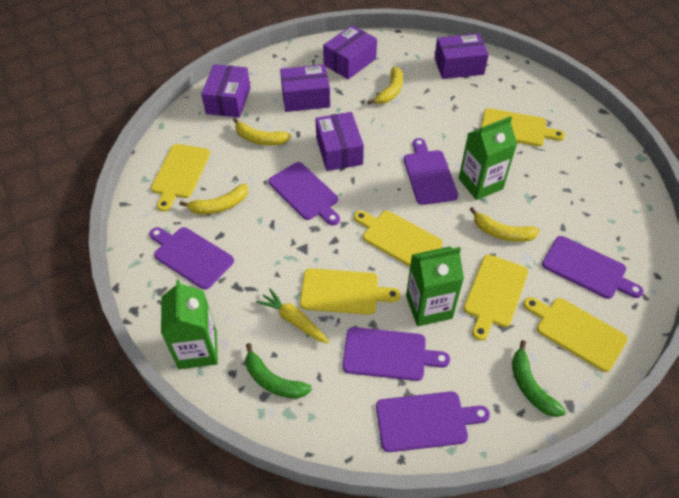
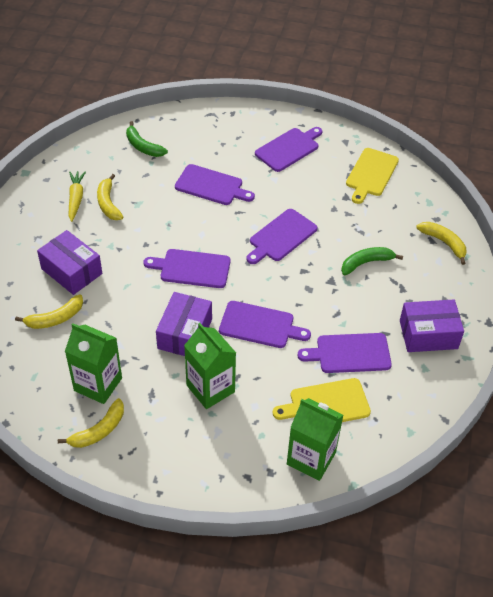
purple box: [201,64,250,118] [280,64,330,112] [315,112,364,171] [323,25,377,79] [434,33,489,79] = 5 -> [37,230,102,295] [156,292,212,356] [400,300,464,352] = 3
yellow cutting board: [151,144,210,212] [300,268,401,315] [354,211,443,267] [464,254,528,341] [481,108,565,147] [523,297,628,372] = 6 -> [273,378,371,422] [346,148,399,204] = 2

